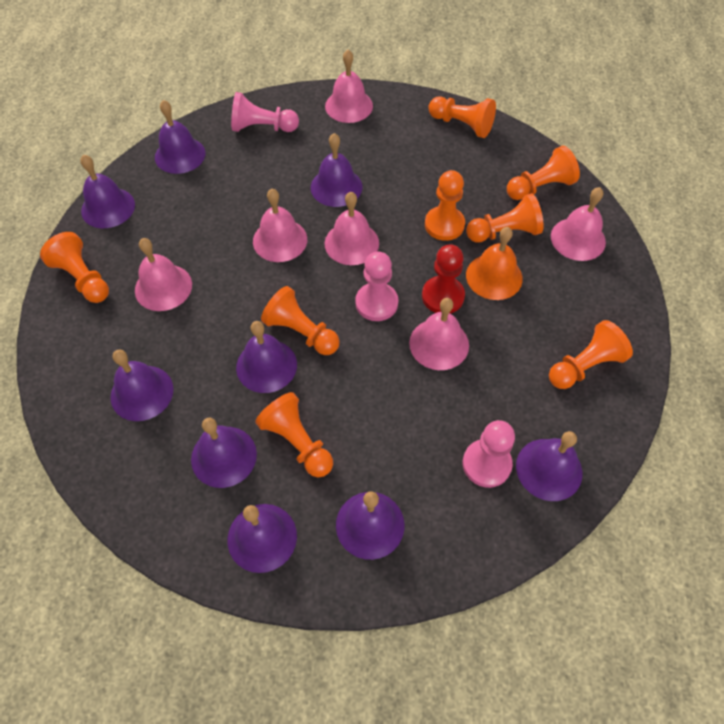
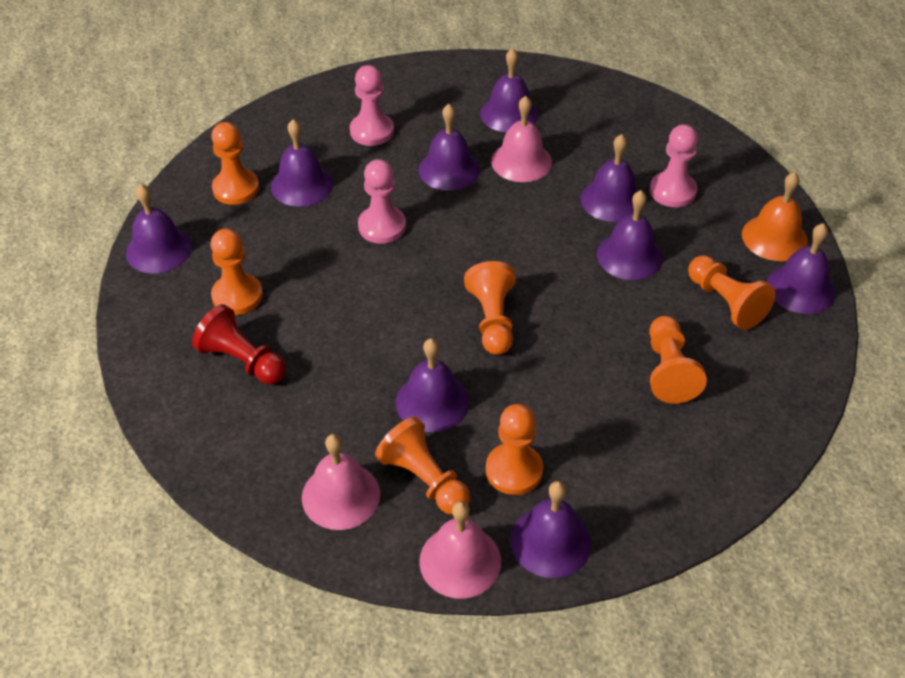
orange pawn: [40,232,109,303] [255,392,333,477] [261,286,340,355] [425,170,465,241] [428,96,496,138] [466,193,544,242] [507,145,580,200] [549,320,633,389] = 8 -> [211,122,259,205] [211,228,263,315] [375,417,470,515] [464,261,516,355] [486,404,543,495] [649,316,707,404] [688,255,776,330] = 7
pink bell: [135,238,192,311] [253,189,307,262] [325,50,373,123] [325,192,379,265] [409,298,469,370] [551,187,606,261] = 6 -> [302,434,380,530] [419,501,501,599] [491,96,552,182] = 3

